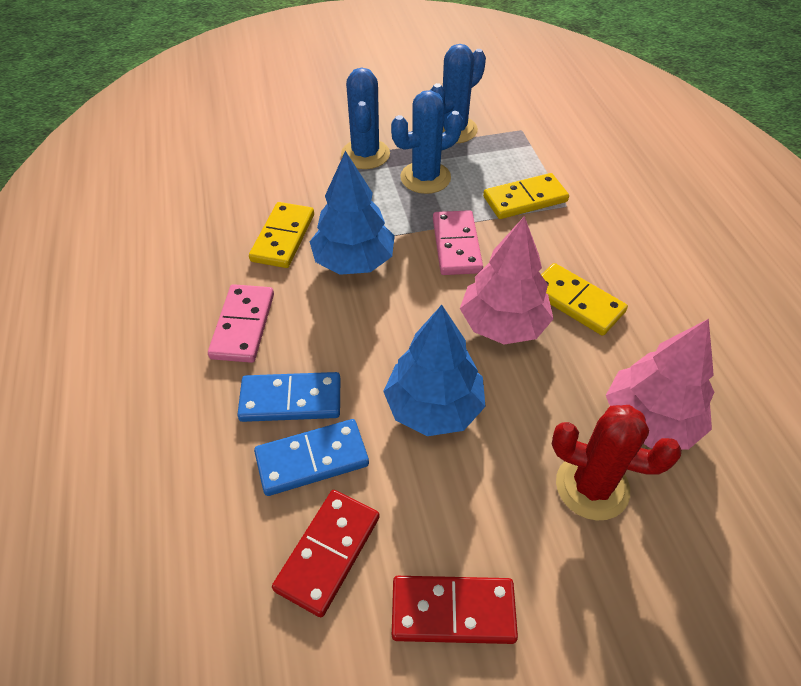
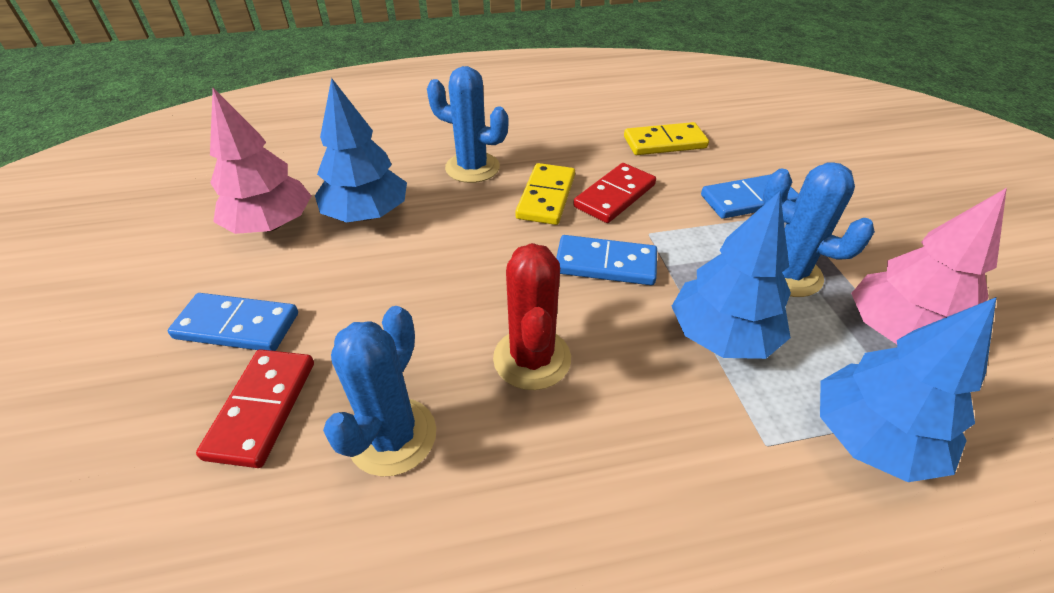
blue domino: [237,372,340,422] [254,419,369,496] = 2 -> [168,293,298,351] [556,235,657,285] [701,174,799,219] = 3
blue tree: [310,151,395,275] [383,305,486,436] = 2 -> [315,78,407,223] [672,191,791,359] [820,297,996,482] = 3
pink domino: [208,284,274,363] [433,210,483,275] = 2 -> none = 0
yellow domino: [249,202,314,268] [483,173,569,219] [541,263,628,336] = 3 -> [515,163,575,225] [624,122,709,155] = 2

